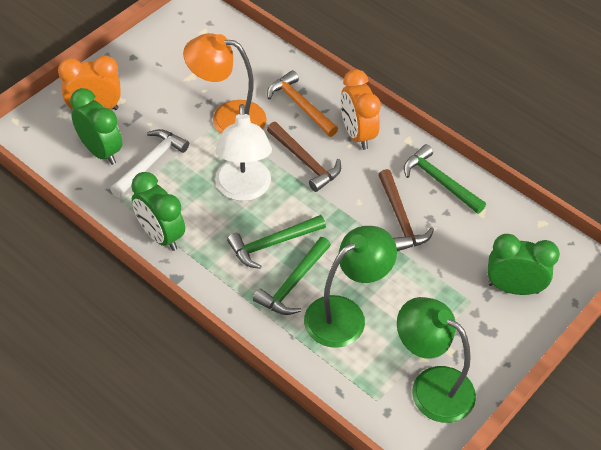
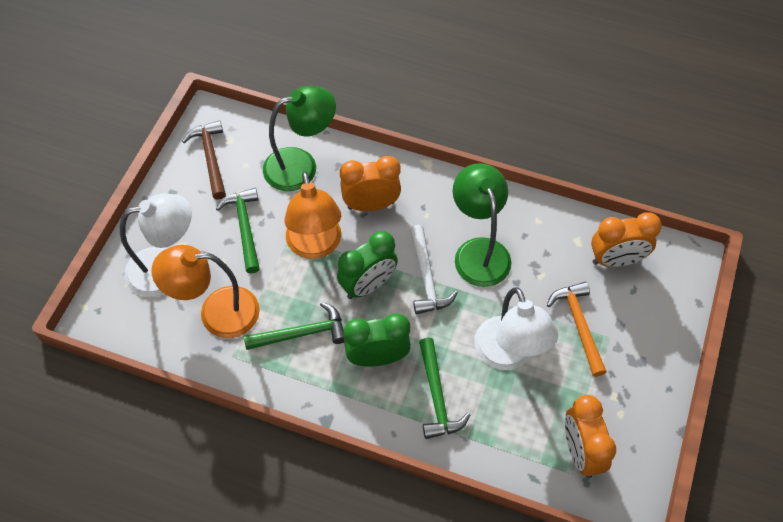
brown hammer: [267,122,341,192] [378,169,434,251] = 2 -> [182,120,226,200] = 1
green clock: [70,88,122,165] [131,172,185,251] [487,234,560,295] = 3 -> [337,231,398,299] [343,313,411,367] = 2
orange clock: [58,55,121,112] [340,69,381,150] = 2 -> [340,156,401,211] [565,395,616,478] [591,212,662,267] = 3
orange lamp: [183,33,267,134] = 1 -> [151,245,260,338] [284,171,341,259] = 2
white lamp: [215,104,272,201] = 1 -> [120,193,192,297] [475,287,558,370] = 2

